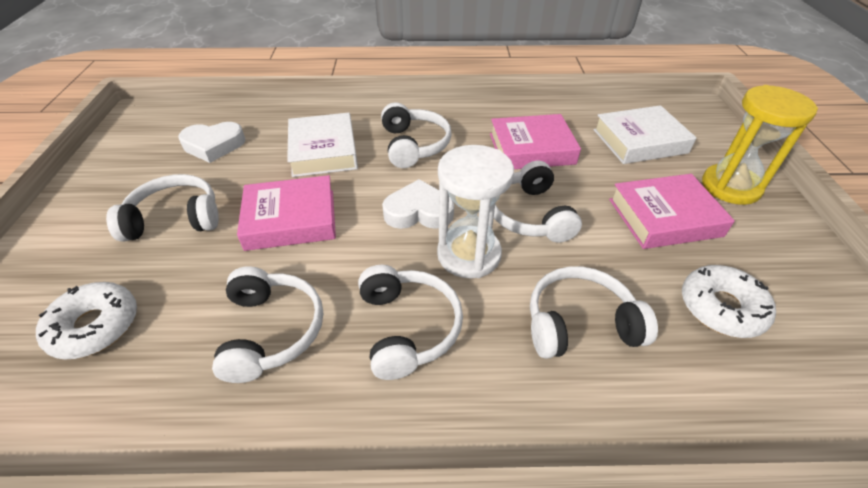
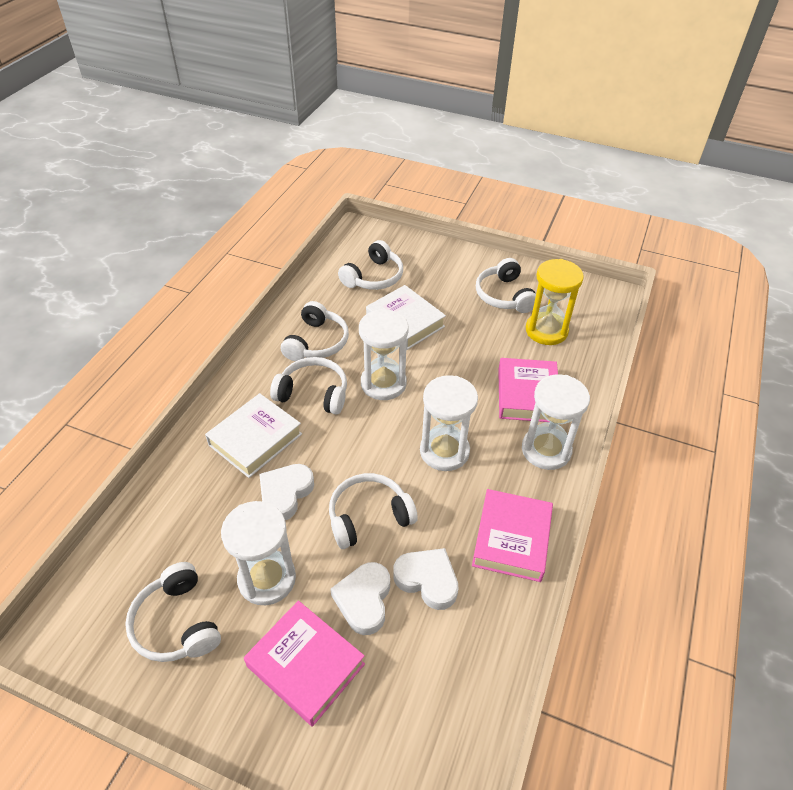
white donut: [36,282,137,360] [682,265,776,338] = 2 -> none = 0
white heart: [178,122,245,163] [382,179,454,229] = 2 -> [259,464,314,520] [330,562,390,635] [393,548,459,610] = 3
white hourglass: [437,145,514,278] = 1 -> [221,501,296,605] [359,309,409,400] [420,375,478,471] [522,374,590,470] = 4

